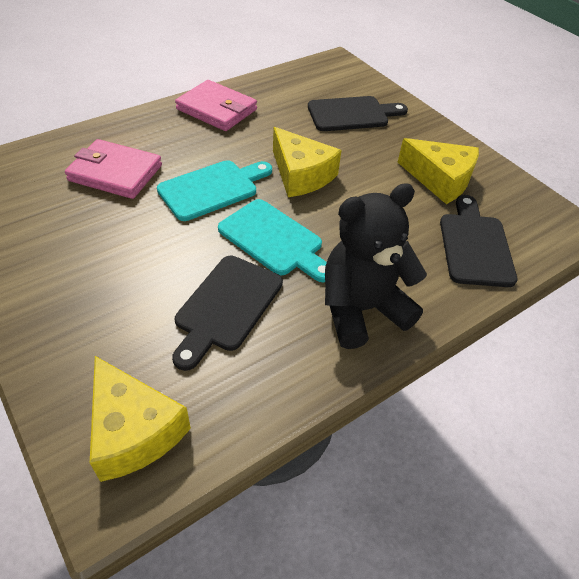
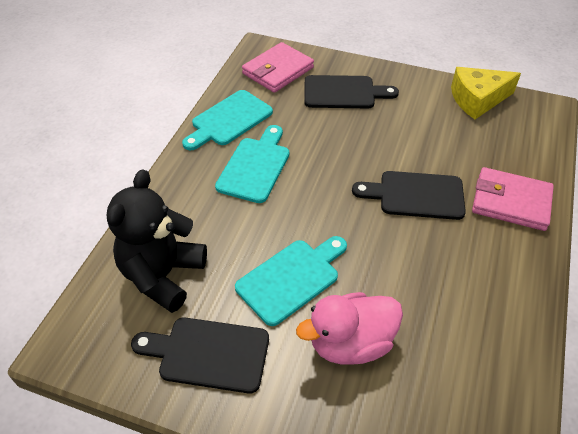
pink duck: none = 0 -> [296,292,403,365] = 1
turquoise cutting board: [157,160,272,221] [218,199,327,283] = 2 -> [182,90,273,150] [215,125,289,203] [235,236,347,326] = 3
yellow cheese: [90,356,191,482] [273,127,341,197] [398,138,479,204] = 3 -> [451,67,521,119] = 1

